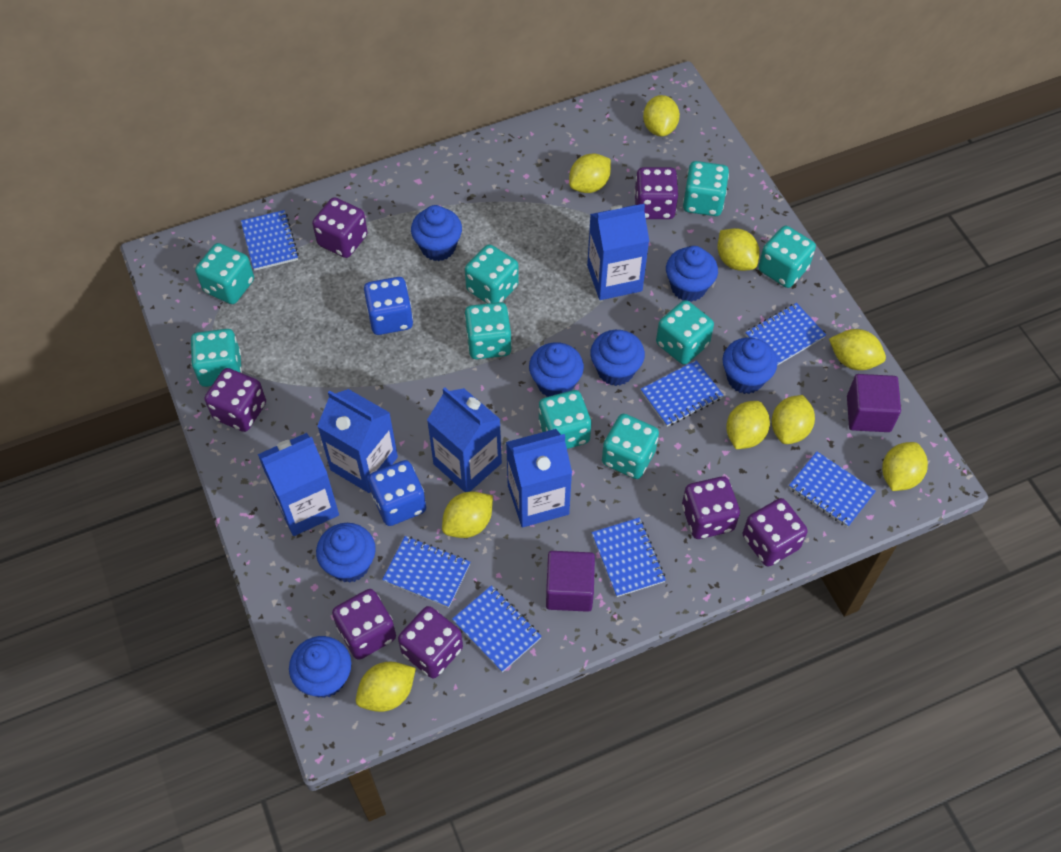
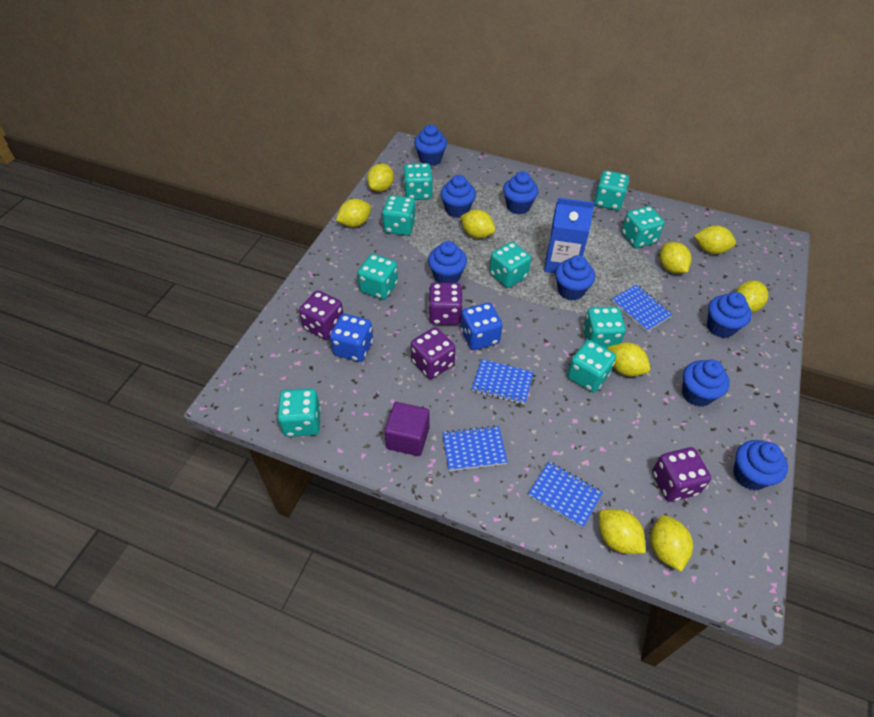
blue carton: [258,433,339,536] [317,389,398,493] [427,387,502,492] [506,429,572,527] [587,204,649,300] = 5 -> [544,198,595,273] = 1
blue cupcake: [289,636,351,698] [316,523,376,583] [411,205,462,261] [529,342,584,397] [590,330,645,386] [666,246,718,302] [723,338,777,394] = 7 -> [414,124,447,166] [428,241,467,283] [441,175,476,218] [503,171,539,214] [555,255,595,301] [682,360,730,407] [707,292,752,338] [733,440,788,491] = 8
blue notebook: [241,210,299,271] [382,536,471,608] [452,585,542,672] [592,518,666,597] [641,360,724,427] [745,303,826,365] [789,452,876,527] = 7 -> [443,425,508,471] [472,359,534,405] [528,461,603,528] [612,284,673,332] = 4
purple cube: [546,551,595,612] [847,374,901,432] = 2 -> [385,402,429,456] = 1
purple dice: [205,368,266,432] [312,197,368,258] [332,589,396,660] [398,606,463,678] [634,167,678,219] [682,476,740,539] [743,498,808,566] = 7 -> [299,291,344,339] [411,327,455,379] [429,283,463,325] [652,447,711,502] = 4

